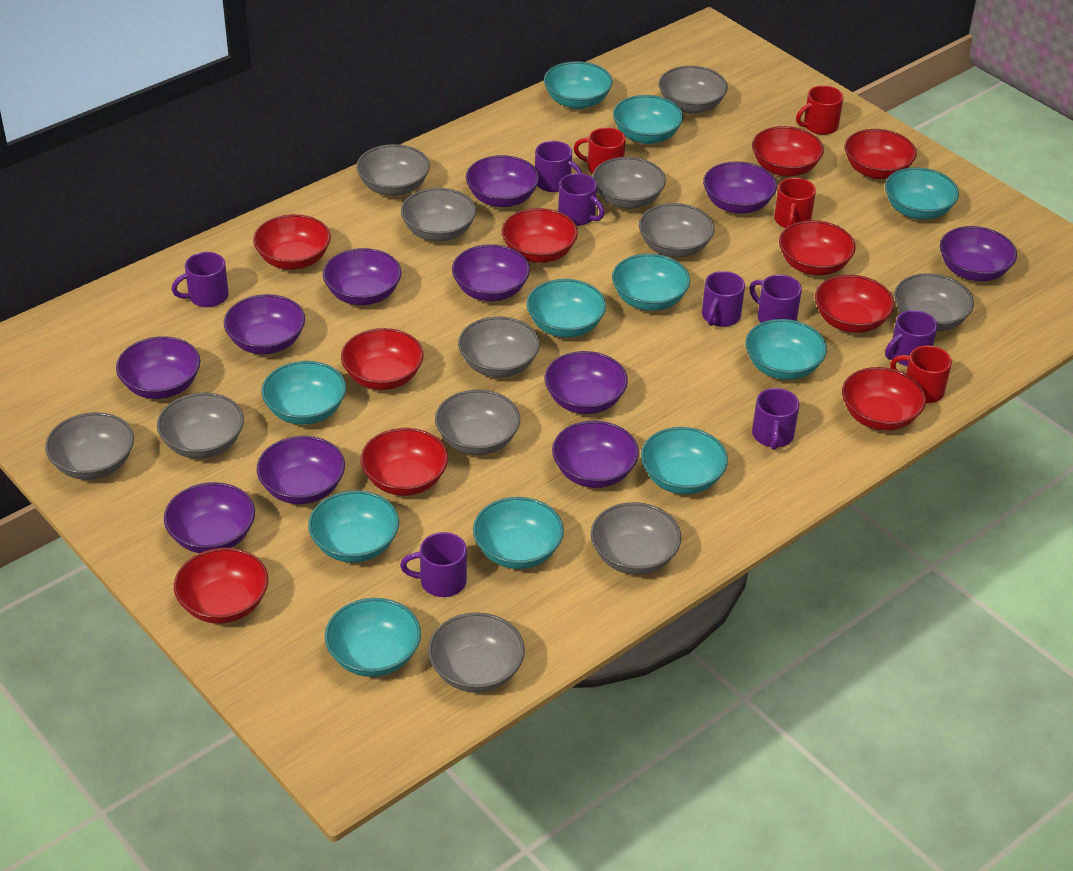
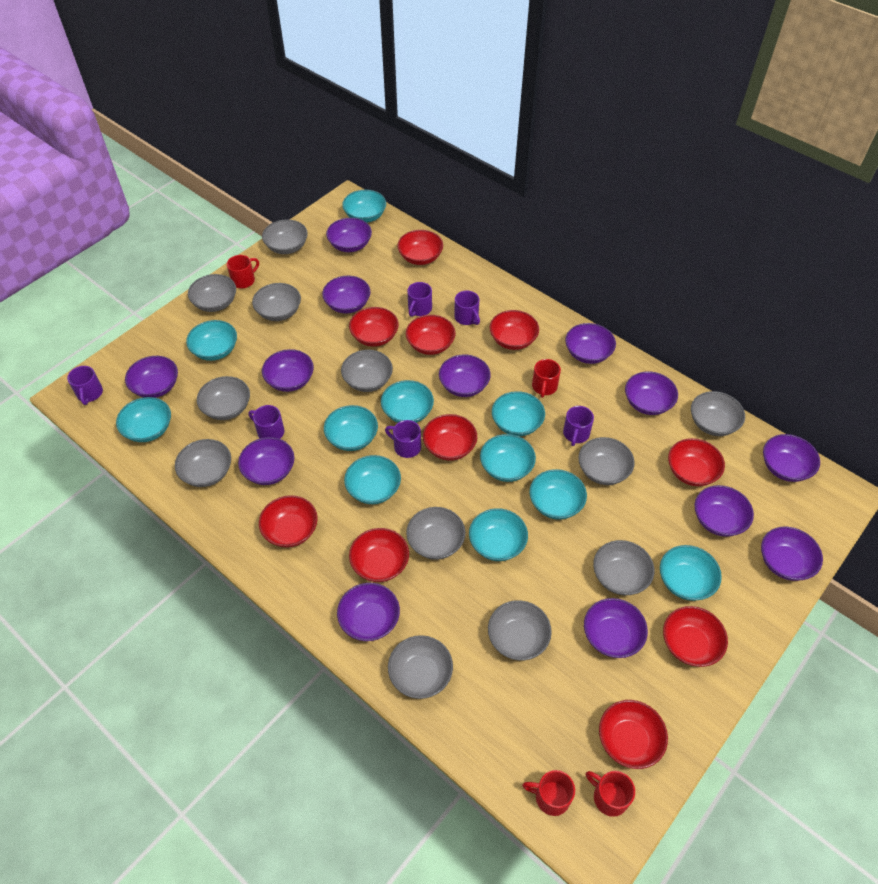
purple bowl: [116,336,201,399] [164,482,255,553] [224,294,305,354] [257,436,345,504] [323,248,402,305] [452,244,530,301] [466,155,539,207] [545,351,628,414] [552,421,639,488] [703,161,777,214] [940,226,1017,281] = 11 -> [125,356,178,398] [238,437,294,485] [262,349,314,392] [322,276,371,314] [326,218,372,252] [337,583,400,641] [439,355,491,397] [565,323,616,364] [584,598,648,658] [625,371,678,415] [695,485,754,537] [761,527,823,581] [763,434,820,482] = 13
purple mug: [171,252,229,307] [400,532,467,597] [535,141,582,192] [558,173,604,226] [702,271,745,327] [750,275,802,323] [752,388,799,450] [885,310,937,366] = 8 -> [67,366,103,405] [249,405,284,439] [385,420,421,458] [407,282,432,317] [454,291,480,325] [563,406,594,446] = 6

